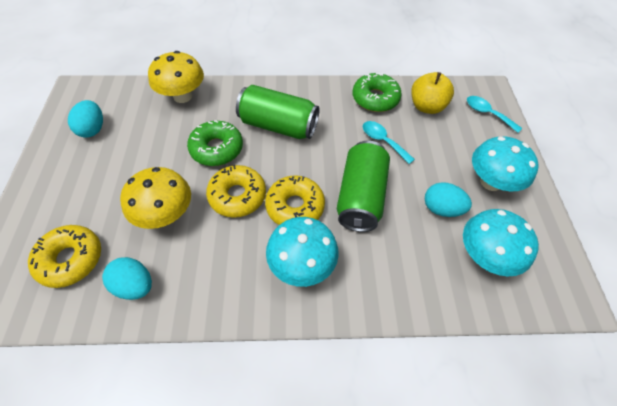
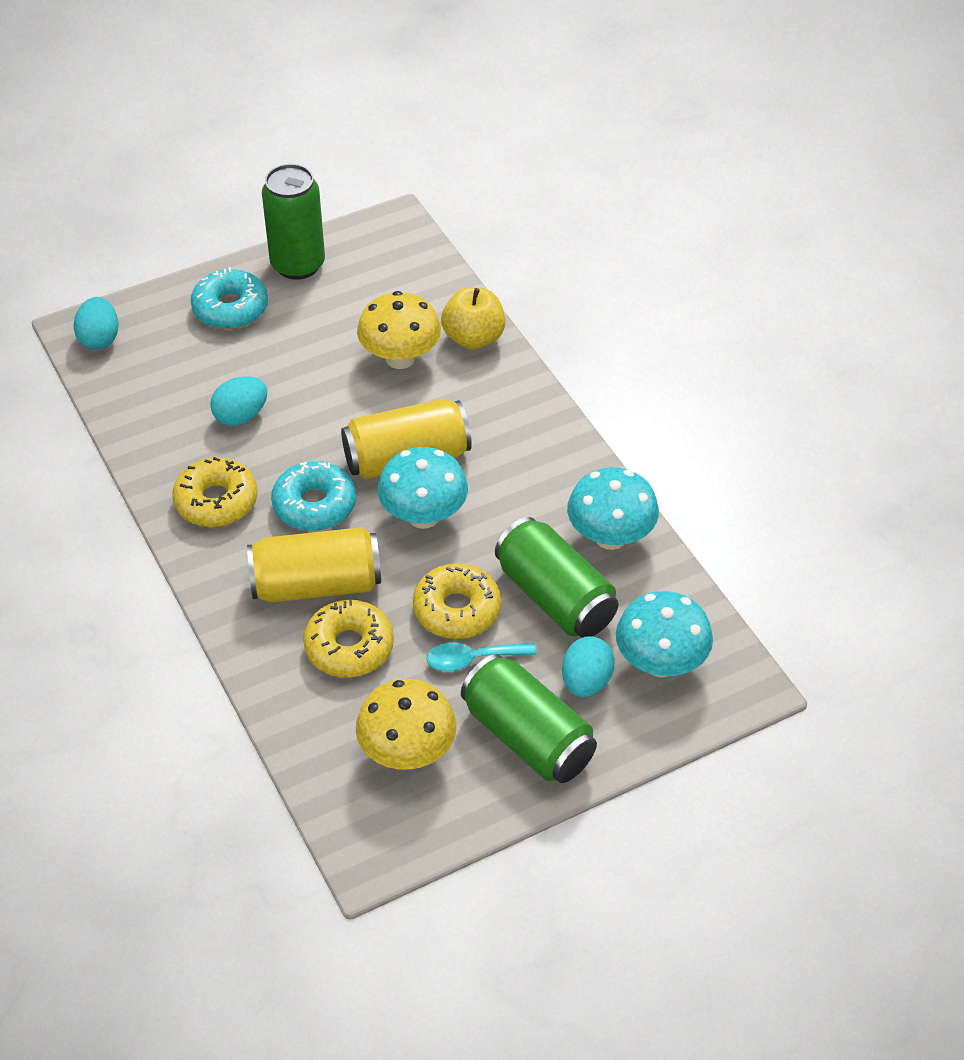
green can: [236,85,320,139] [337,141,390,232] = 2 -> [262,164,325,280] [461,654,597,783] [495,517,619,638] = 3
green donut: [187,120,243,166] [353,73,402,112] = 2 -> none = 0
turquoise donut: none = 0 -> [191,267,268,329] [271,461,356,531] = 2
turquoise spoon: [363,121,415,164] [467,96,522,133] = 2 -> [427,643,536,671] = 1
yellow can: none = 0 -> [247,527,381,603] [341,399,472,479] = 2

